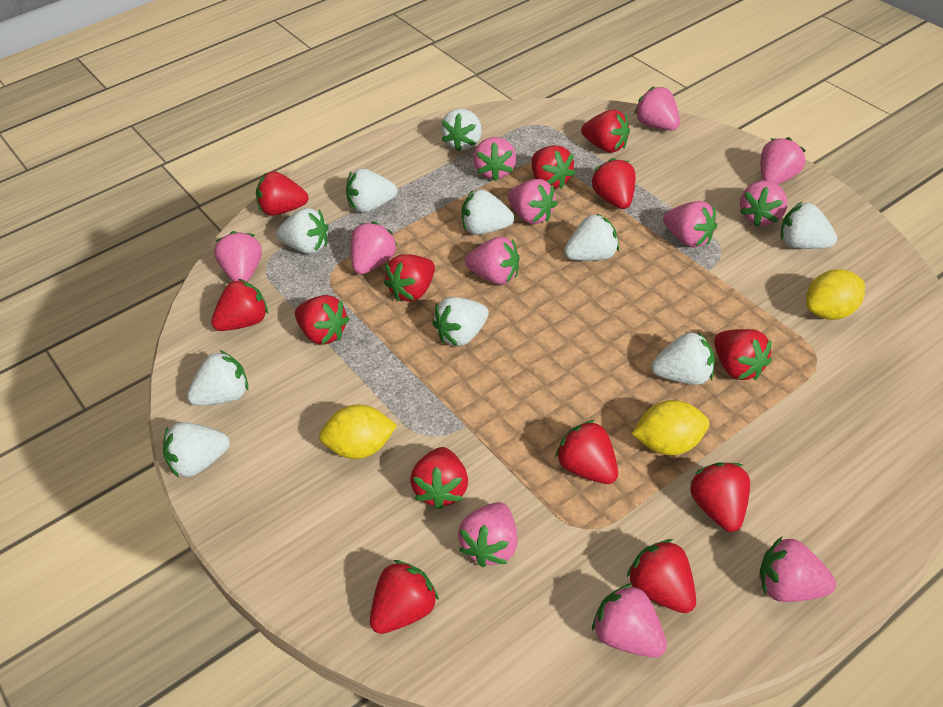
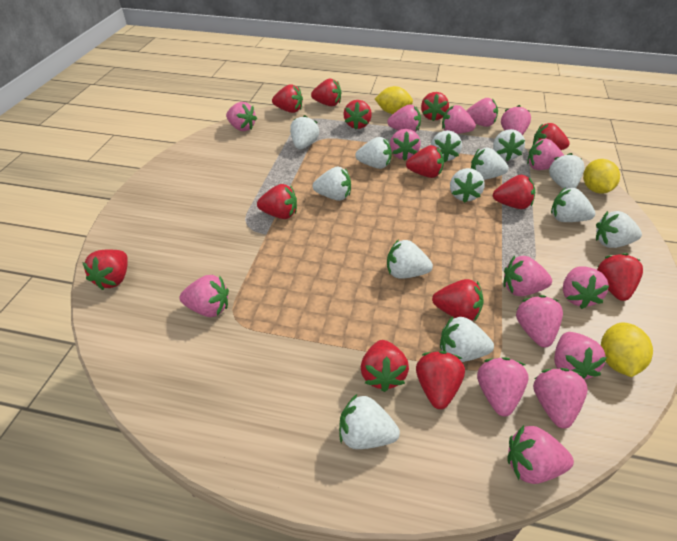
pink strawberry: [214,231,262,282] [351,222,398,275] [458,502,518,567] [465,237,519,285] [473,137,516,181] [508,179,557,224] [592,583,667,657] [634,86,680,130] [663,201,717,248] [740,180,787,227] [759,537,836,602] [761,137,806,184] = 12 -> [179,275,229,317] [226,102,257,131] [387,104,421,132] [390,129,421,161] [442,105,476,134] [466,98,498,127] [477,357,529,416] [501,105,531,135] [503,256,552,296] [507,425,574,484] [516,295,563,348] [527,139,564,170] [533,368,588,429] [554,332,607,380] [563,266,609,309] = 15
white strawberry: [163,422,230,478] [187,350,248,406] [276,208,329,254] [346,168,397,213] [432,297,489,346] [441,109,482,152] [461,189,514,235] [564,213,619,261] [651,332,714,385] [781,202,837,249] = 10 -> [290,115,319,149] [313,167,351,201] [339,394,400,449] [355,137,392,169] [387,239,433,279] [431,130,462,162] [440,316,494,362] [450,168,485,203] [471,148,509,180] [493,129,525,161] [549,153,585,189] [551,188,596,222] [596,211,642,248] = 13

